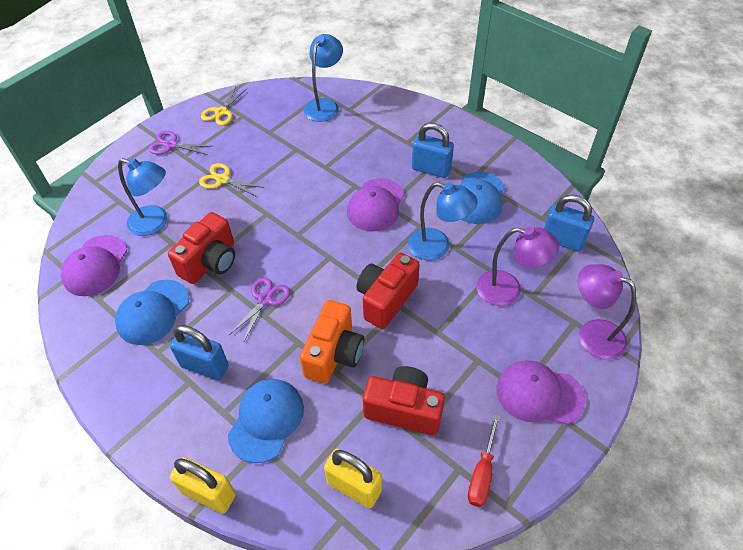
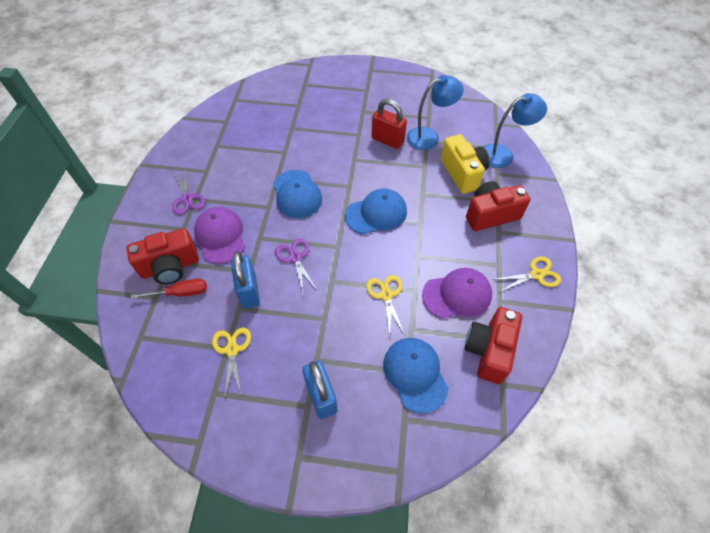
blue lamp: [118,158,168,236] [304,34,343,122] [408,182,478,260] = 3 -> [407,75,464,150] [484,93,547,168] = 2
blue padlock: [170,325,229,380] [412,123,454,178] [544,194,594,252] = 3 -> [231,251,260,309] [302,361,338,419] = 2
orange camera: [300,300,364,384] = 1 -> none = 0
purple cap: [61,235,127,296] [347,178,404,231] [497,360,586,424] = 3 -> [194,207,245,264] [422,268,492,319] = 2
purple lamp: [477,226,559,306] [578,264,636,360] = 2 -> none = 0
red padlock: none = 0 -> [372,99,407,149] = 1
yellow camera: none = 0 -> [441,134,490,194] = 1
yellow padlock: [170,457,236,514] [324,449,382,508] = 2 -> none = 0
yellow scissors: [199,163,265,197] [201,87,247,125] = 2 -> [212,328,251,399] [366,275,405,337] [496,256,561,292] = 3

